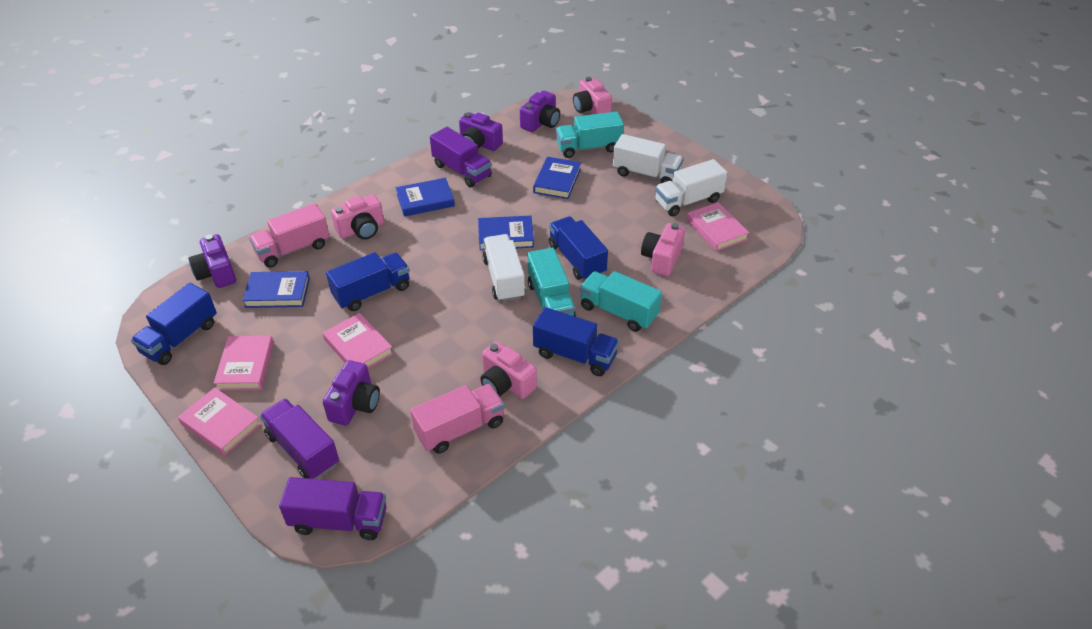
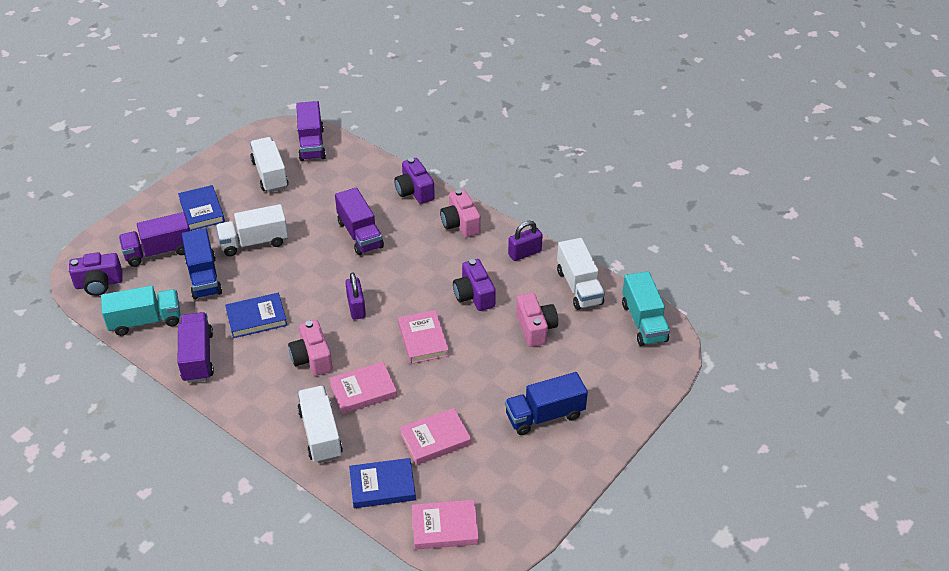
blue book: [242,271,310,308] [396,178,455,217] [478,216,534,250] [533,157,581,199] = 4 -> [178,185,225,231] [225,293,287,338] [349,458,416,508] = 3
blue truck: [131,283,217,365] [326,252,409,311] [533,307,619,376] [549,216,608,280] = 4 -> [182,228,222,300] [505,372,588,435] = 2
pink camera: [331,195,384,240] [480,341,537,399] [573,77,612,114] [641,223,685,276] = 4 -> [288,320,333,376] [440,189,481,237] [516,293,558,347] = 3
pink truck: [249,203,330,268] [410,384,505,454] = 2 -> none = 0
purple camera: [189,234,236,288] [323,360,380,425] [459,112,503,151] [520,90,560,132] = 4 -> [69,252,123,296] [394,158,435,204] [453,259,496,311] = 3
purple padlock: none = 0 -> [345,273,366,320] [508,221,543,261] = 2
purple truck: [260,398,339,479] [279,477,386,540] [430,127,492,188] = 3 -> [119,212,190,267] [178,312,214,383] [296,101,326,161] [335,187,384,255] = 4
turquoise truck: [528,247,576,317] [556,111,624,158] [580,271,662,332] = 3 -> [101,286,181,336] [622,271,670,346] = 2
white truck: [482,234,526,302] [613,134,683,183] [655,159,728,216] = 3 -> [216,204,288,256] [250,137,288,193] [297,386,343,463] [557,238,605,310] = 4

